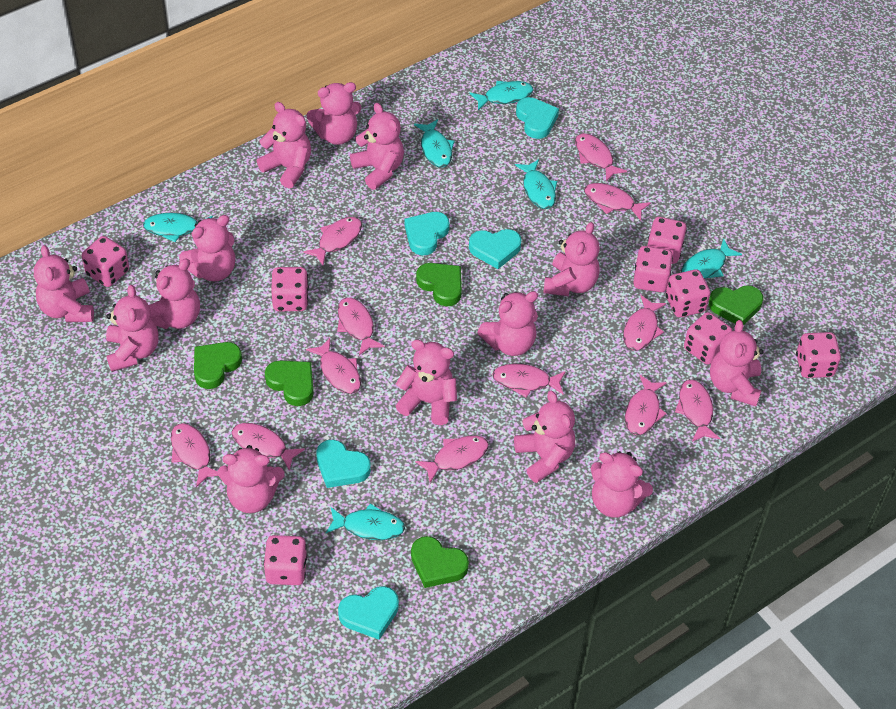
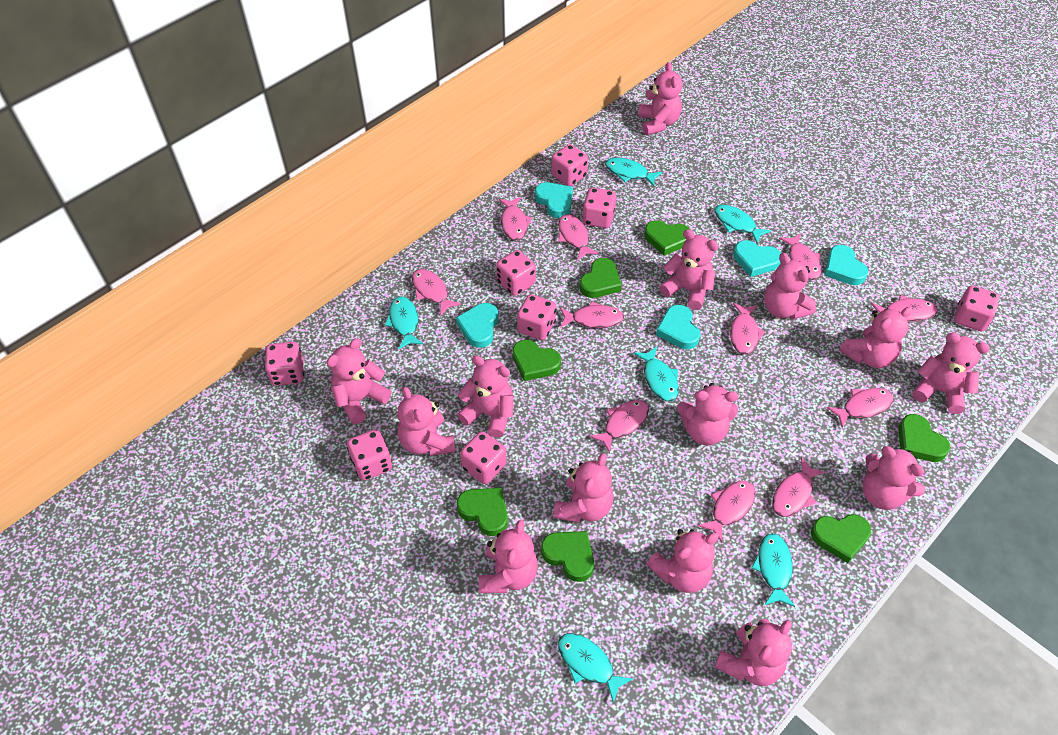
green heart: [194,342,242,389] [265,361,313,406] [411,536,469,588] [416,263,462,306] [709,285,763,325] = 5 -> [456,488,508,536] [512,340,561,381] [541,531,594,582] [580,258,622,298] [644,220,690,256] [811,514,871,563] [898,414,950,462] = 7
pink fish: [171,423,218,487] [232,423,305,471] [303,217,362,265] [306,338,361,394] [337,298,385,355] [415,436,489,483] [492,364,566,397] [575,133,627,181] [584,183,651,221] [623,295,666,351] [625,375,667,435] [675,379,720,442] = 12 -> [412,269,461,315] [499,197,532,241] [558,214,599,261] [560,301,624,328] [589,400,649,453] [698,481,756,542] [730,303,765,355] [772,457,826,517] [779,233,822,280] [827,388,894,428] [871,295,938,321] = 11

